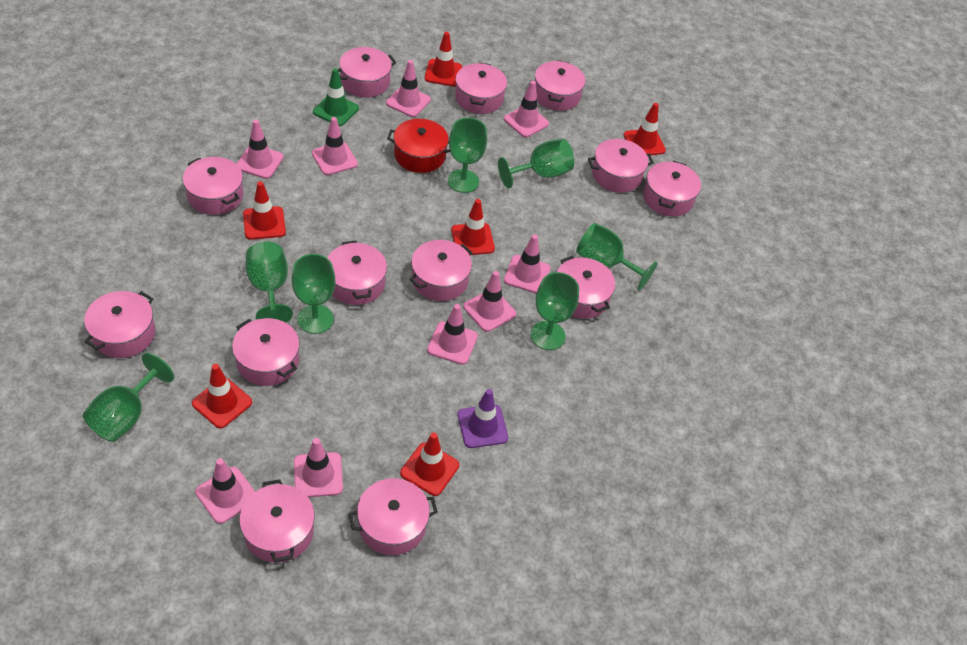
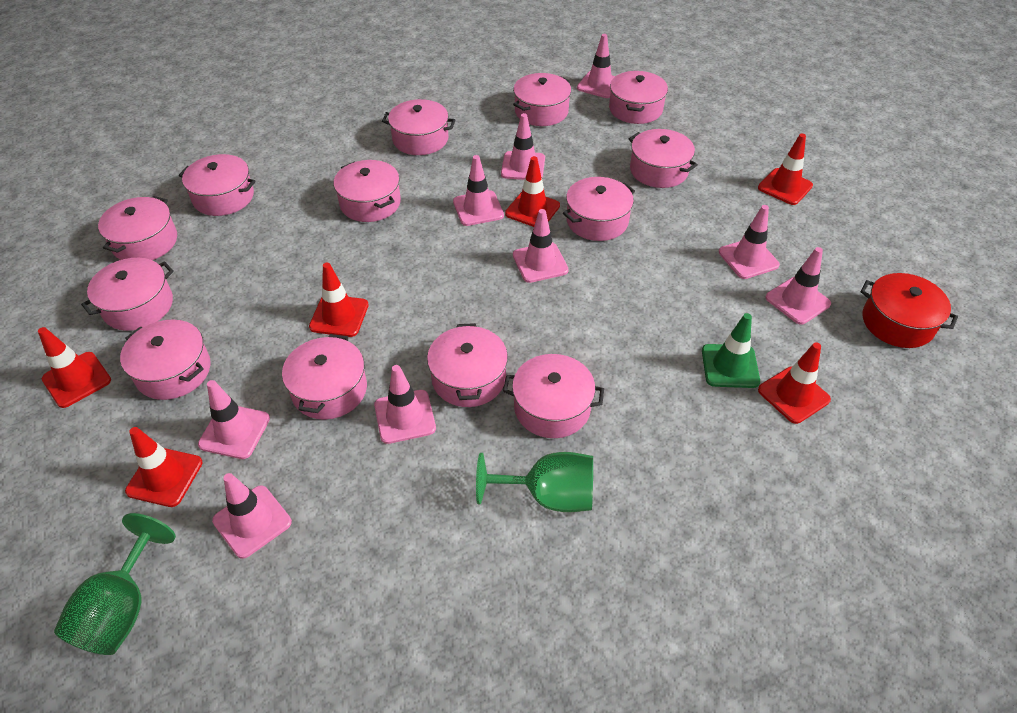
green goblet: [83,353,174,442] [246,242,293,323] [292,254,336,334] [448,118,487,193] [498,139,574,189] [530,272,579,350] [576,223,658,291] = 7 -> [54,513,176,655] [476,452,593,512] = 2
purple traffic cone: [458,389,508,448] = 1 -> none = 0

